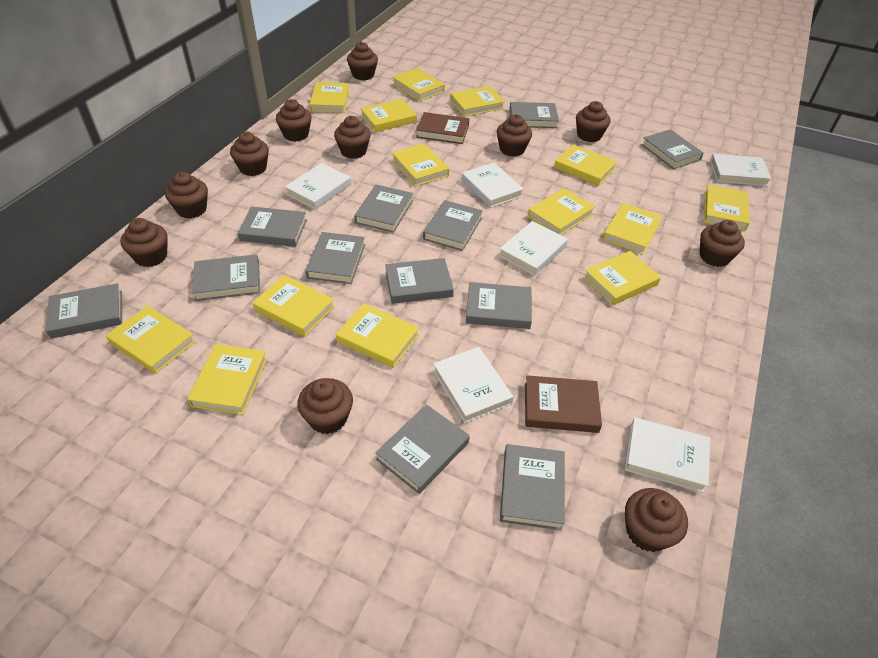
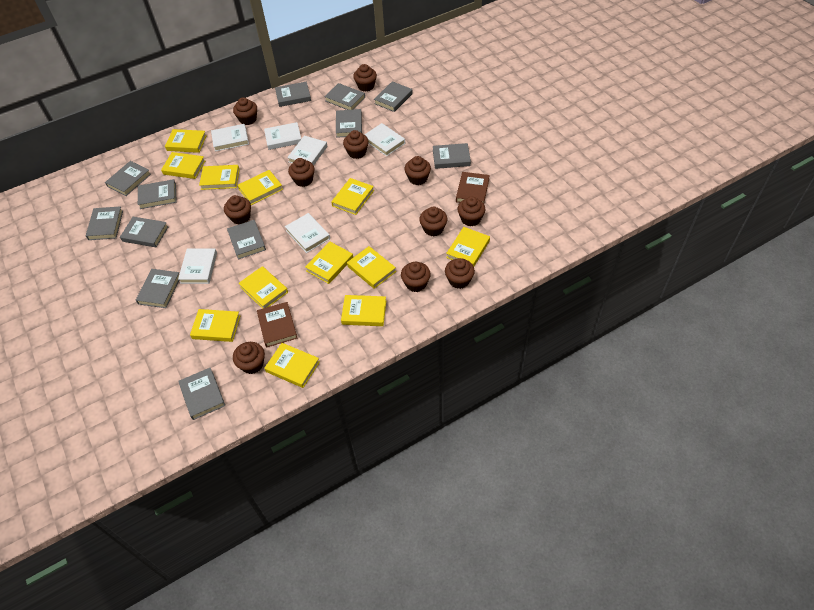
yellow book: [106,306,196,374] [187,344,267,415] [252,275,335,336] [309,82,350,113] [336,303,419,368] [360,99,417,132] [392,68,445,101] [392,143,449,186] [450,86,505,117] [527,188,595,235] [554,144,617,186] [583,251,661,305] [603,203,663,255] [704,185,750,231] = 14 -> [161,152,205,179] [165,129,207,153] [190,309,240,342] [199,165,240,190] [238,170,283,205] [238,266,288,309] [265,343,320,388] [305,242,353,284] [331,178,374,215] [341,295,386,326] [347,246,396,289] [446,227,490,266] = 12

